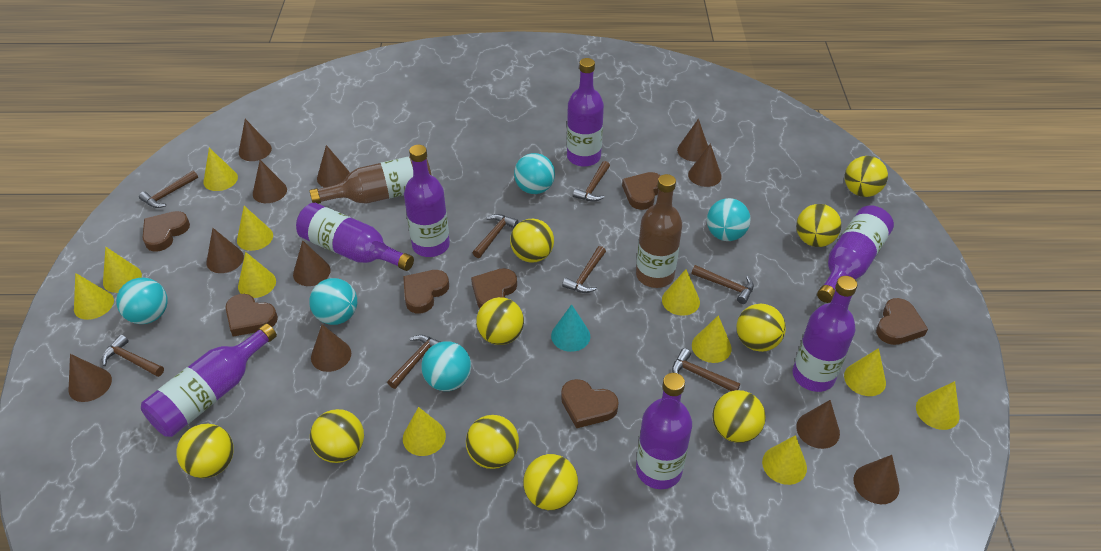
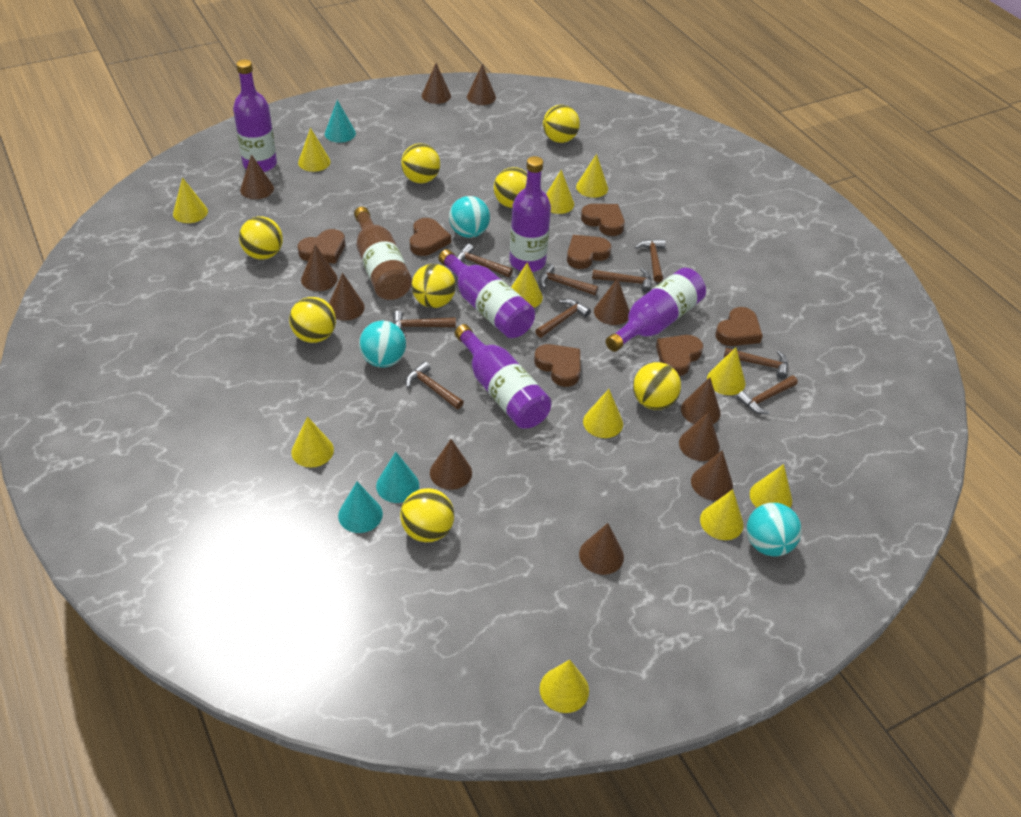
brown bottle: [309,156,431,204] [636,174,682,288] = 2 -> [354,207,412,300] = 1
brown hammer: [102,335,164,377] [139,171,198,208] [387,335,440,389] [472,214,518,258] [562,246,606,293] [573,161,610,201] [672,348,740,391] [691,265,754,304] = 8 -> [392,310,456,337] [405,361,464,409] [457,243,513,277] [535,299,591,338] [539,263,598,295] [592,268,651,293] [635,239,666,282] [724,348,788,379] [737,375,798,414] = 9
purple bottle: [141,323,277,437] [296,203,414,271] [404,145,450,257] [567,58,604,167] [636,373,692,489] [793,276,858,392] [817,205,894,303] = 7 -> [233,59,277,172] [438,249,535,338] [455,324,552,429] [509,156,551,272] [605,268,706,352] = 5
turquoise ball: [116,278,168,324] [309,278,357,325] [421,341,471,391] [514,153,555,194] [707,198,751,241] = 5 -> [359,321,406,368] [449,196,490,238] [747,503,802,556] = 3
turquoise cone: [551,304,590,352] = 1 -> [325,100,356,143] [338,482,383,533] [376,452,419,503] = 3
yellow ball: [176,424,234,478] [310,409,364,463] [466,415,519,469] [476,297,524,345] [510,219,554,263] [523,454,578,510] [712,390,766,443] [737,304,786,352] [796,204,841,247] [845,156,888,197] = 10 -> [239,216,283,260] [289,297,336,343] [400,488,454,542] [401,143,440,183] [412,264,456,308] [494,167,527,208] [543,105,580,143] [633,362,681,410] = 8

